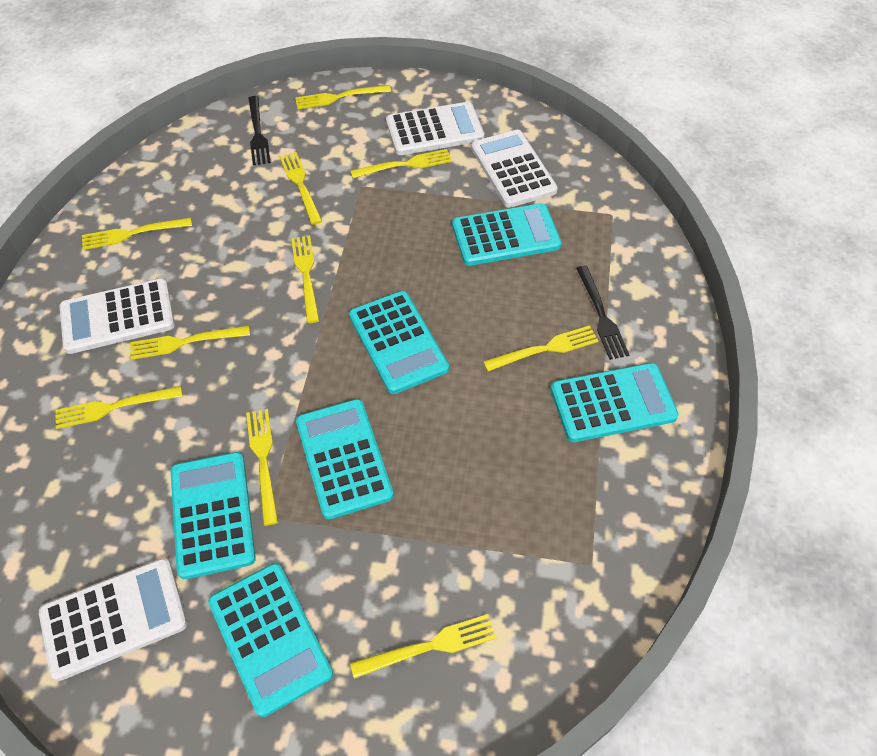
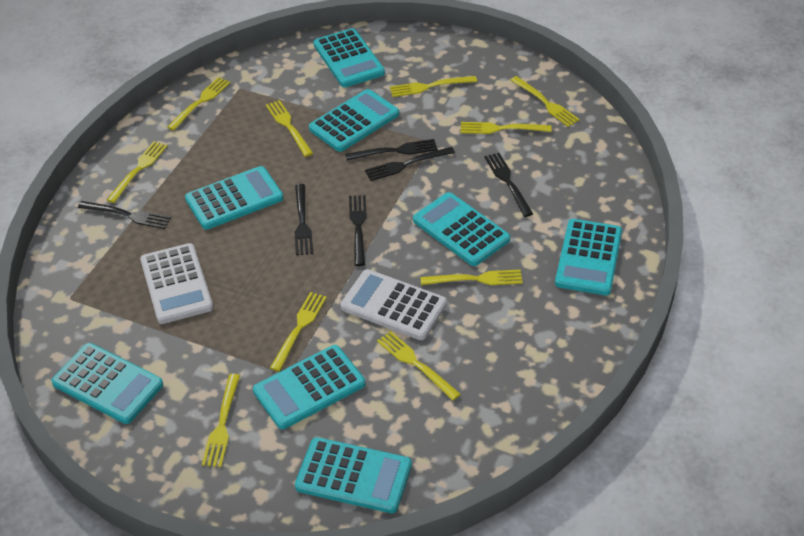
black fork: [248,96,271,165] [576,266,629,360] = 2 -> [78,201,171,229] [294,184,313,255] [345,139,438,161] [349,195,367,266] [365,147,455,181] [484,153,533,217] = 6
turquoise calculator: [171,452,256,579] [208,563,333,717] [296,399,393,520] [349,291,449,394] [452,203,562,266] [550,363,679,442] = 6 -> [51,343,163,424] [185,166,283,230] [253,345,365,429] [295,437,412,513] [309,89,399,152] [313,28,385,87] [413,192,510,266] [555,219,622,295] = 8
white calculator: [39,558,187,681] [60,278,175,354] [386,102,485,155] [471,130,558,208] = 4 -> [140,243,213,324] [341,269,447,340] = 2

